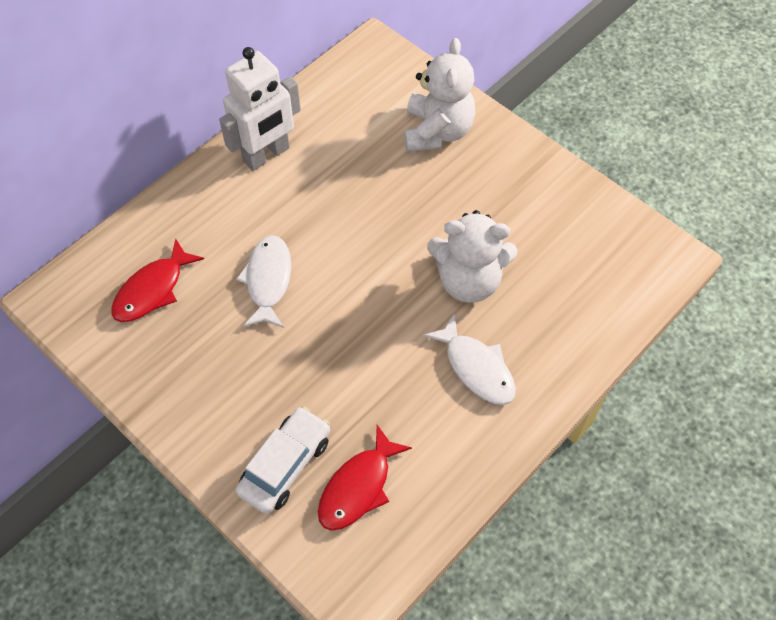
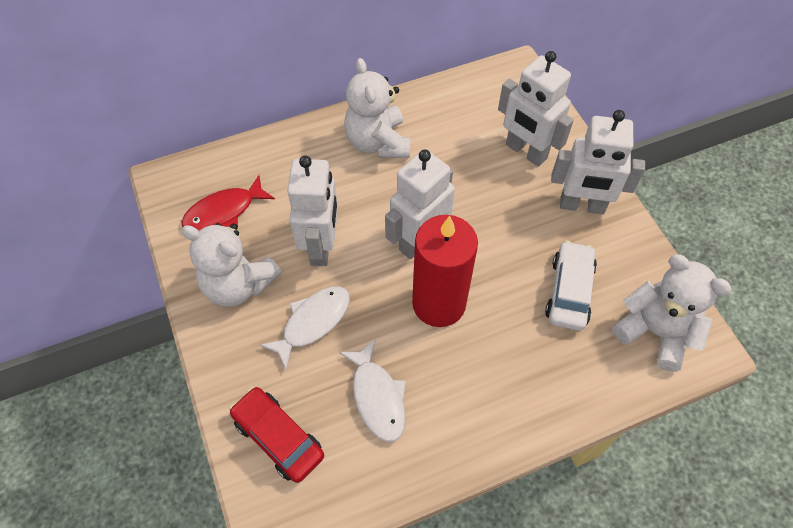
red candle: none = 0 -> [412,215,478,327] = 1
red car: none = 0 -> [229,387,324,483] = 1
red fish: [111,238,204,322] [318,425,412,531] = 2 -> [181,175,275,230] = 1
white robot: [219,47,301,171] = 1 -> [287,155,338,266] [385,149,455,259] [498,51,574,167] [551,110,645,214] = 4
white teddy bear: [404,38,476,152] [427,210,517,303] = 2 -> [181,223,281,307] [344,58,410,158] [612,255,732,372] = 3

